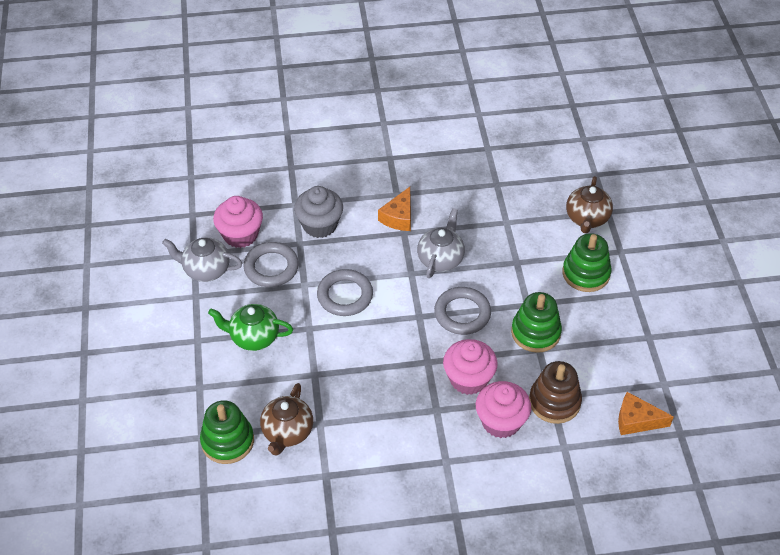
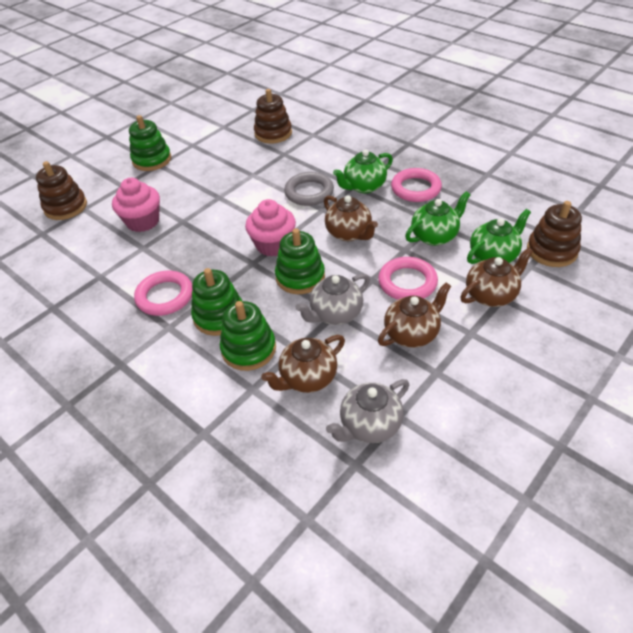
brown stacking toy: [529,361,582,424] = 1 -> [36,161,87,220] [254,89,292,143] [527,201,582,267] = 3
brown teapot: [260,383,313,456] [566,176,613,233] = 2 -> [261,335,345,393] [324,195,378,241] [378,282,451,348] [460,247,533,307] = 4
green stacking toy: [200,400,254,464] [511,292,562,353] [562,233,611,292] = 3 -> [129,115,171,171] [191,268,242,336] [220,301,276,371] [275,229,325,294] = 4
green teapot: [208,304,293,351] = 1 -> [333,149,393,193] [405,191,470,246] [467,209,531,264] = 3
grey cupcake: [294,186,343,238] = 1 -> none = 0
grey ring: [243,242,299,287] [317,269,373,316] [434,287,491,335] = 3 -> [284,172,334,206] = 1
orange cheese: [378,187,411,231] [618,392,674,435] = 2 -> none = 0
pink cupcake: [213,196,263,248] [443,339,498,395] [476,381,531,438] = 3 -> [112,178,160,232] [245,199,296,257] = 2
pink ring: none = 0 -> [134,271,193,316] [378,257,438,300] [391,168,442,202] = 3

